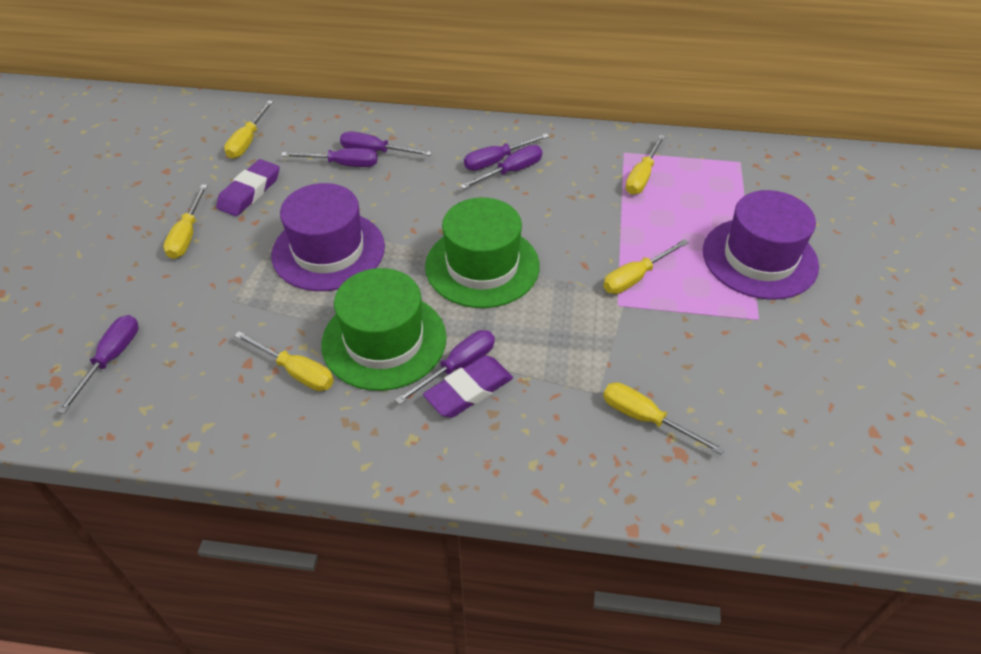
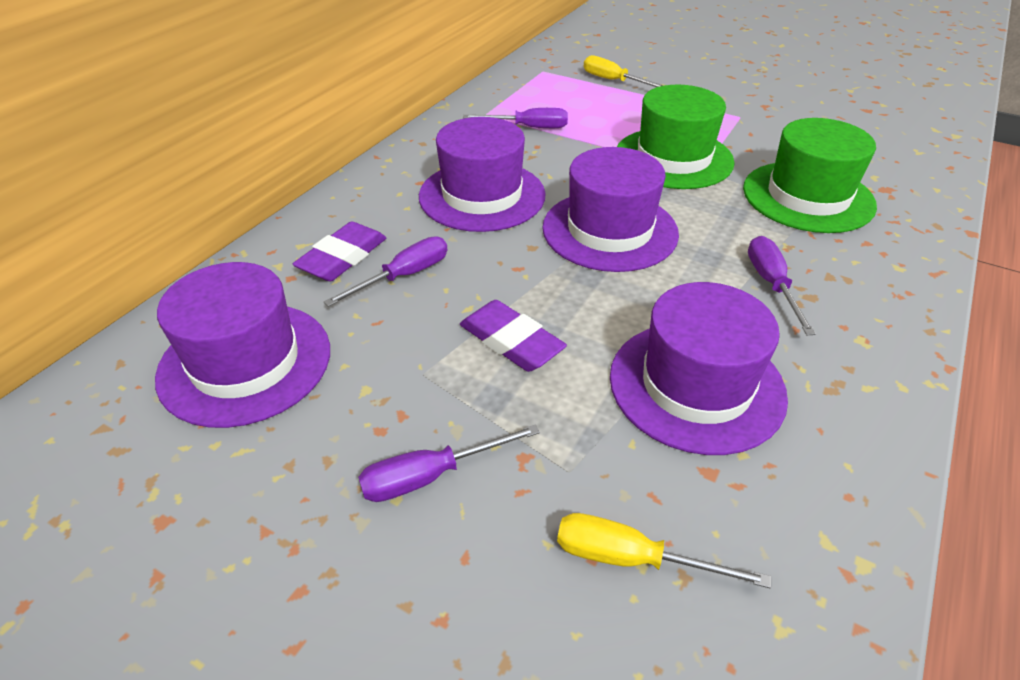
purple hat: [271,183,385,291] [703,190,819,300] = 2 -> [155,262,330,428] [419,117,545,232] [542,147,679,272] [610,282,788,455] = 4
purple screwdriver: [57,315,138,414] [281,148,378,167] [340,131,432,156] [395,330,495,405] [460,145,542,189] [464,134,549,171] = 6 -> [324,236,448,307] [358,425,540,502] [463,108,568,128] [748,236,816,335] = 4
yellow screwdriver: [163,185,208,259] [224,100,273,159] [234,331,334,391] [603,239,689,294] [603,382,725,455] [625,135,665,194] = 6 -> [557,513,771,588] [584,55,663,87] = 2

